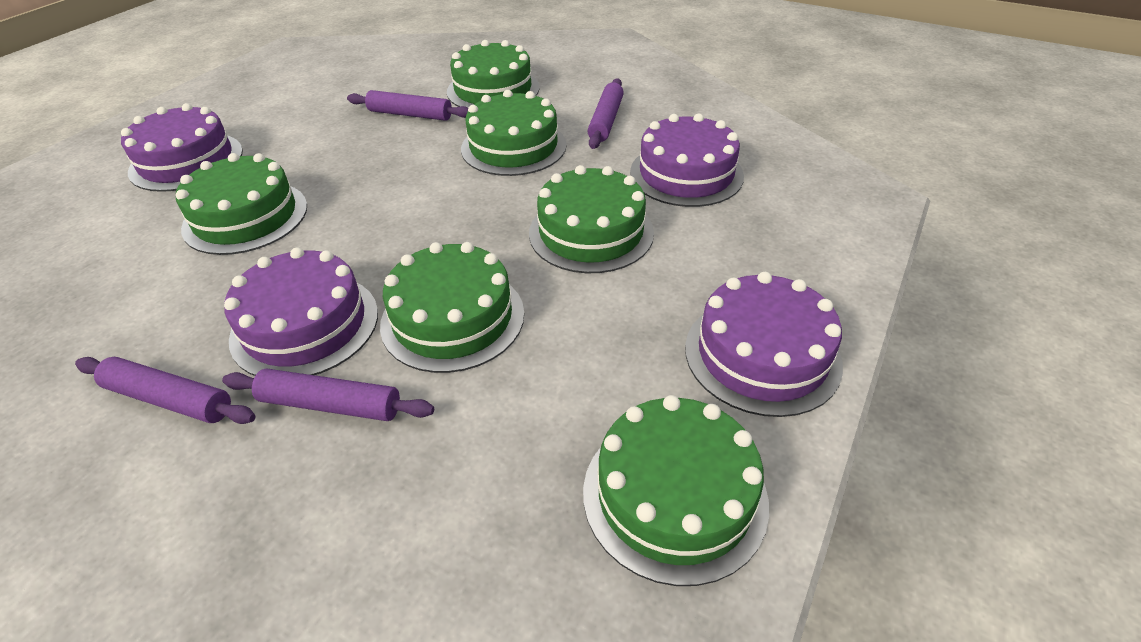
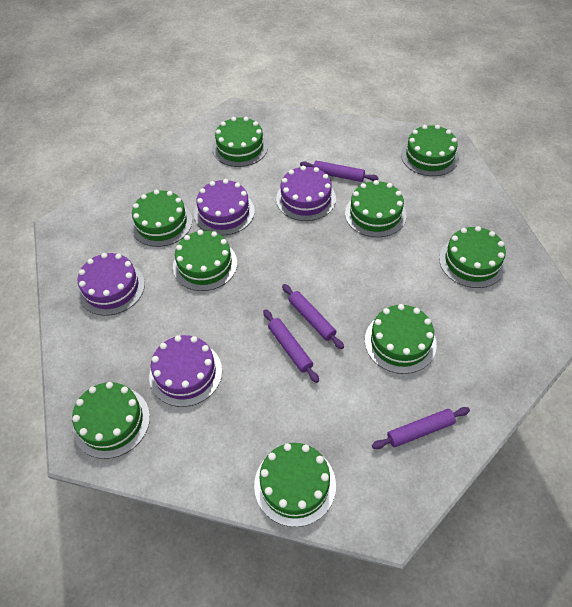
green cake: [176,153,307,255] [380,242,524,373] [447,40,539,108] [461,90,566,176] [529,165,654,273] [583,395,769,586] = 6 -> [72,382,150,459] [131,190,192,247] [173,230,237,291] [213,117,268,167] [254,443,336,527] [345,180,407,237] [365,304,437,374] [401,125,459,176] [439,226,506,288] = 9

